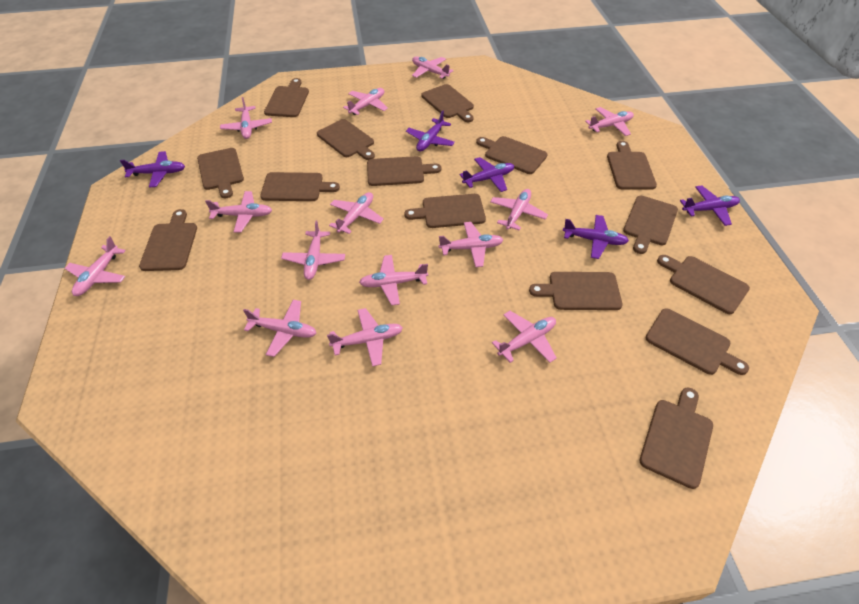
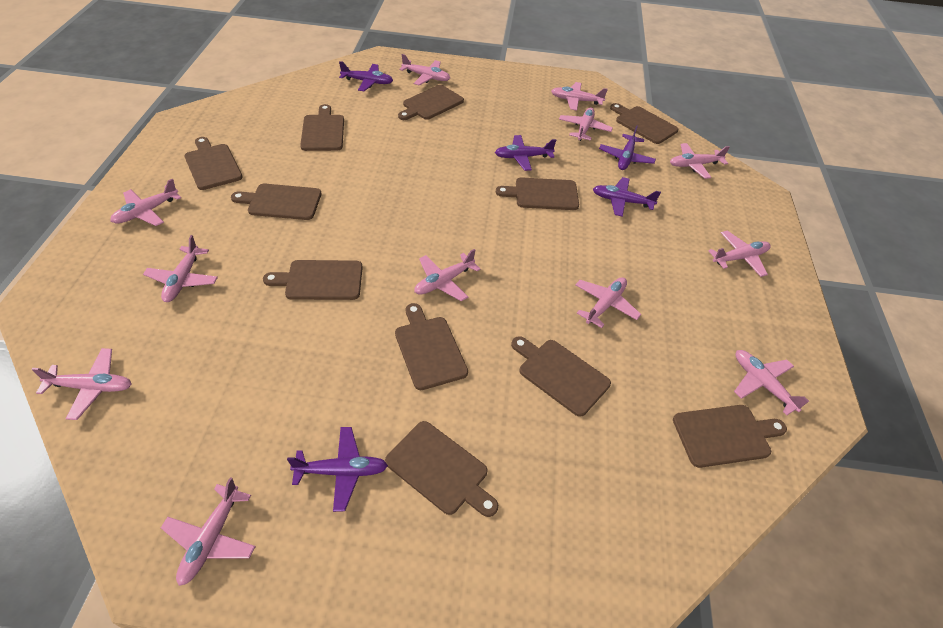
brown cutting board: [139,209,197,271] [197,148,244,198] [260,172,340,201] [264,78,309,117] [317,119,375,160] [367,156,441,186] [404,194,486,228] [421,84,474,122] [476,136,548,174] [529,272,623,310] [607,141,657,190] [623,196,678,254] [640,387,713,489] [645,308,749,375] [657,255,750,314] = 15 -> [184,137,243,190] [231,184,322,220] [263,260,363,300] [300,104,344,151] [385,421,498,517] [395,303,468,390] [398,85,464,120] [496,177,579,210] [511,336,611,417] [610,103,678,144] [673,405,787,468] = 11
pink plane: [65,236,126,296] [205,191,272,233] [220,97,272,139] [243,300,316,357] [281,220,345,280] [327,308,403,367] [329,192,384,234] [343,88,388,115] [359,255,428,305] [412,57,453,79] [439,222,503,267] [490,189,548,231] [492,311,557,363] [585,107,634,136] = 14 -> [31,348,132,420] [110,179,181,226] [143,235,218,302] [161,477,256,586] [399,54,450,86] [414,249,481,301] [551,82,608,110] [559,107,613,141] [575,277,641,328] [670,143,730,179] [708,231,771,277] [734,350,809,415] = 12

